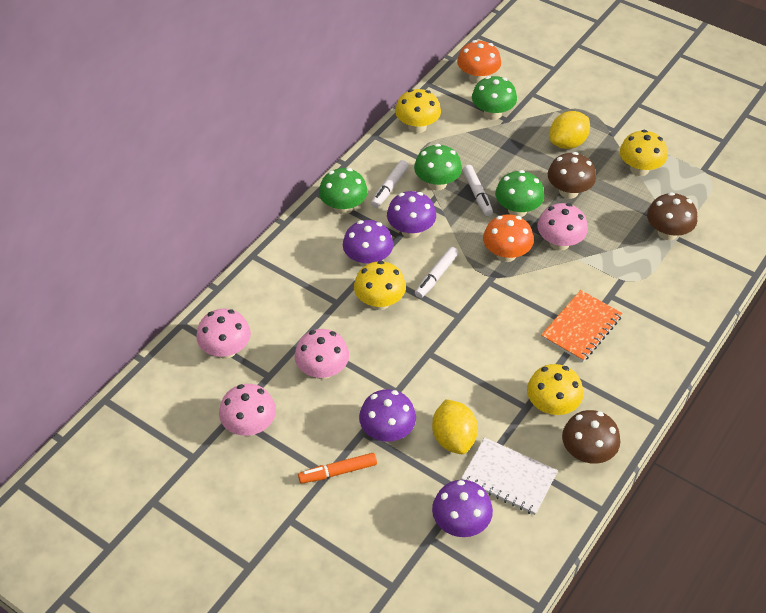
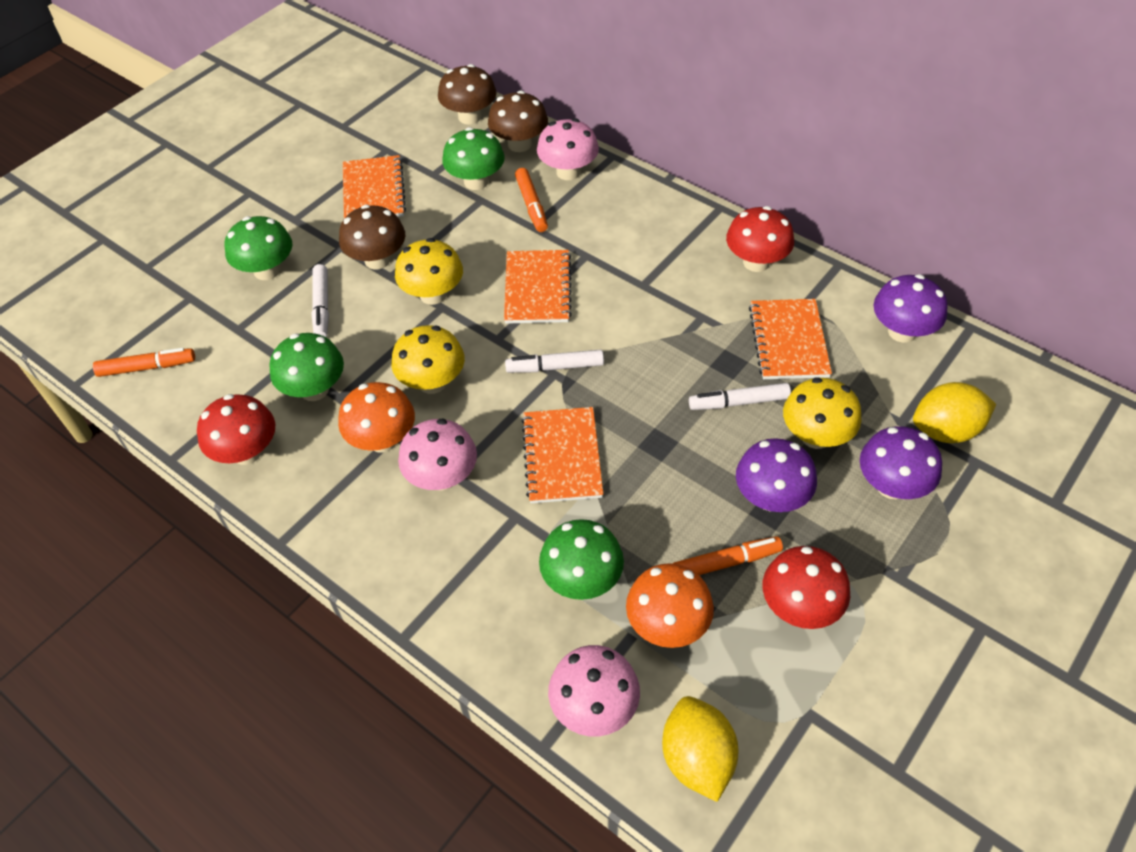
orange marker: [298,453,377,484] = 1 -> [93,348,195,377] [515,168,548,232] [673,536,783,575] = 3
orange notebook: [541,290,623,362] = 1 -> [343,155,406,218] [504,250,572,324] [521,407,603,503] [749,299,832,379] = 4
pink mushroom: [197,309,251,359] [219,384,276,436] [295,329,349,379] [537,203,588,251] = 4 -> [398,419,477,491] [537,118,599,180] [548,645,640,736] = 3
purple mushroom: [343,220,393,267] [359,389,416,442] [387,191,436,238] [432,480,493,537] = 4 -> [736,438,817,512] [860,426,942,499] [874,274,948,343] = 3
red mushroom: none = 0 -> [197,394,275,465] [726,206,794,272] [763,546,850,629] = 3
white notebook: [461,437,558,515] = 1 -> none = 0
yellow mushroom: [354,261,406,310] [395,89,441,133] [527,364,583,416] [620,130,667,176] = 4 -> [391,325,465,394] [395,238,463,305] [783,377,862,449] = 3

